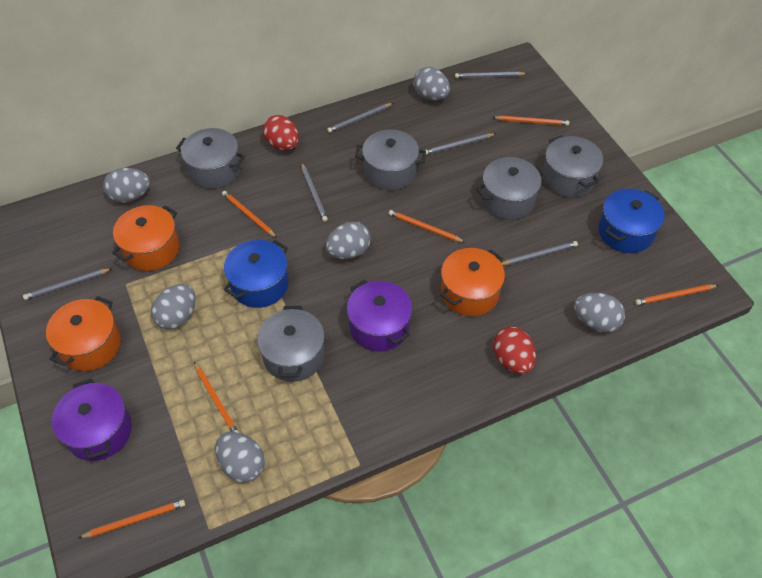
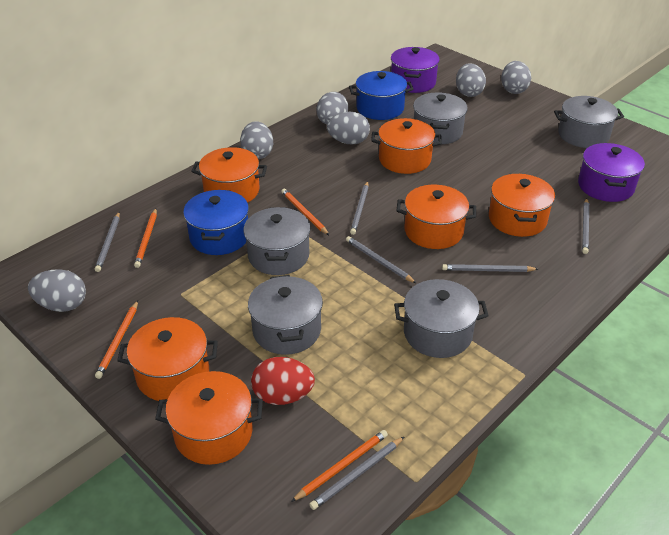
orange pencil: [79,500,185,538] [194,362,238,432] [222,191,277,238] [389,210,466,243] [492,116,569,125] [635,285,718,305] = 6 -> [95,301,138,379] [134,209,157,268] [281,189,329,235] [291,430,388,502] = 4
orange pot: [46,296,121,371] [112,205,180,271] [440,248,505,316] = 3 -> [117,317,218,401] [155,371,263,465] [191,147,267,203] [371,118,442,174] [396,185,476,249] [489,174,555,237] = 6
red egg: [263,115,299,151] [493,327,536,374] = 2 -> [251,357,315,405] = 1

